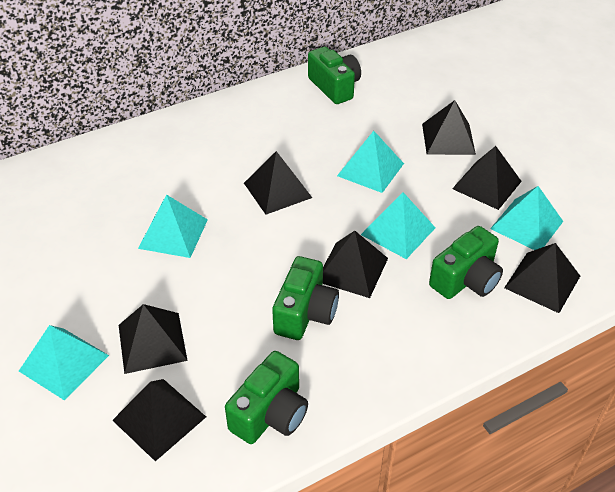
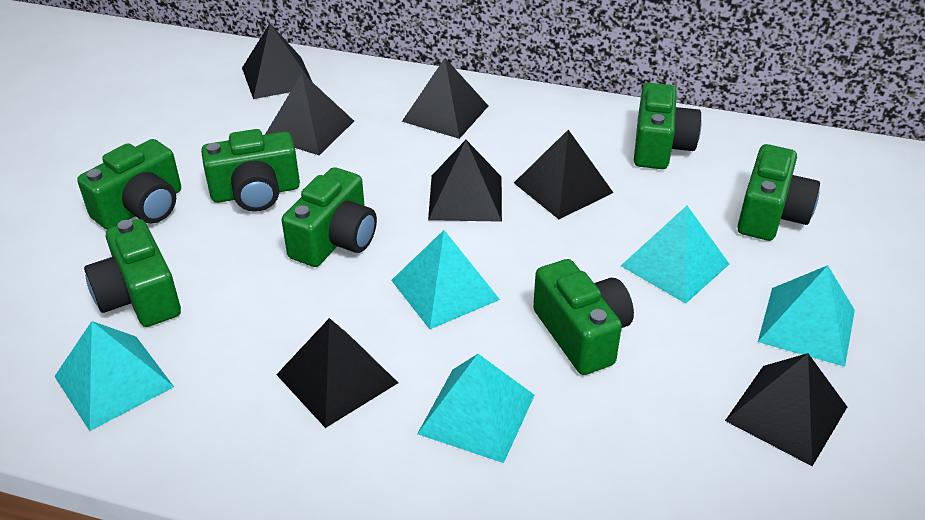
green camera: [225,351,308,444] [272,256,339,340] [308,47,361,104] [429,226,503,299] = 4 -> [77,139,181,229] [84,219,181,327] [201,129,300,212] [282,167,377,267] [533,259,634,375] [634,83,702,169] [737,144,820,241] = 7

